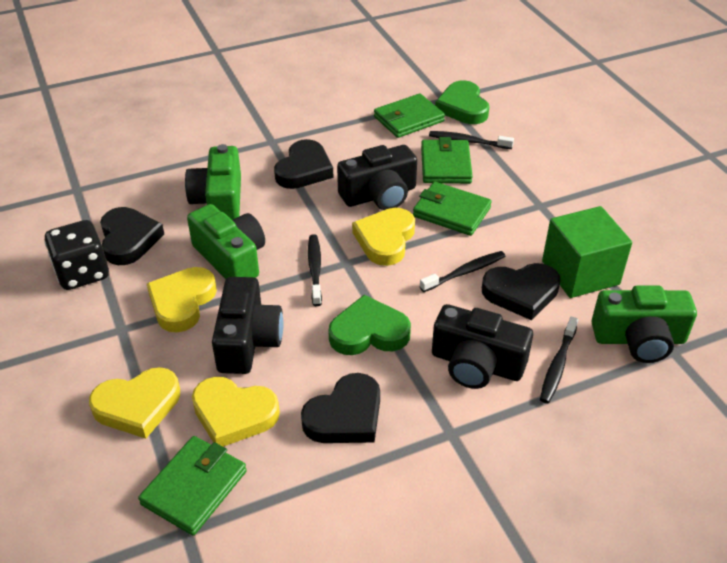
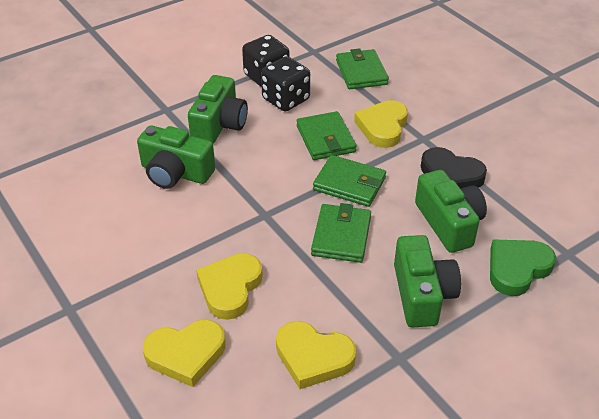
black camera: [212,277,283,374] [337,145,417,210] [432,304,533,389] = 3 -> none = 0
black dice: [44,220,109,290] = 1 -> [242,35,290,87] [261,56,310,111] = 2
black heart: [100,207,164,265] [274,139,333,189] [301,373,380,443] [482,263,561,320] = 4 -> [421,147,487,189] = 1
black toothbrush: [308,234,322,306] [419,251,505,292] [429,131,514,149] [540,317,578,403] = 4 -> none = 0
green camera: [185,144,241,220] [187,204,265,279] [591,286,697,363] = 3 -> [137,125,215,189] [188,75,248,144] [394,235,461,327] [415,170,487,253] = 4
green cube: [542,206,632,298] = 1 -> none = 0
green heart: [328,295,411,355] [435,80,489,124] = 2 -> [490,239,556,296] = 1

